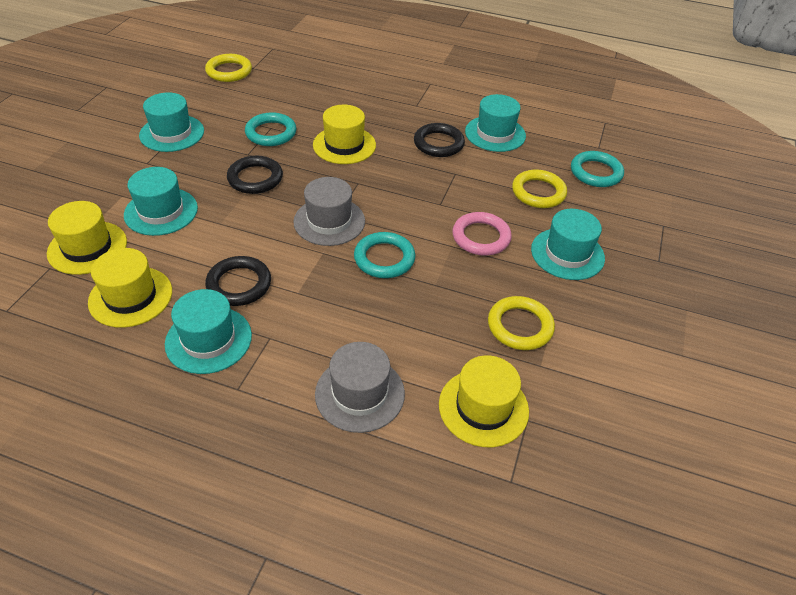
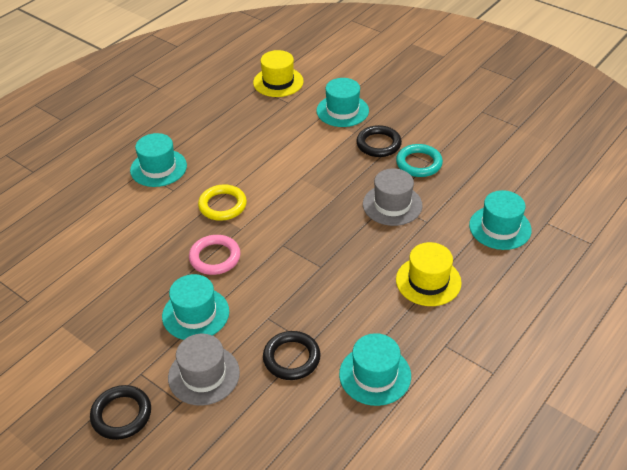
turquoise ring: [245,112,296,146] [354,232,415,278] [571,151,624,187] = 3 -> [396,144,443,177] = 1
yellow hat: [47,201,127,275] [88,248,172,328] [313,105,376,164] [439,355,529,447] = 4 -> [253,50,304,97] [396,242,462,306] = 2
yellow ring: [205,54,252,82] [488,296,555,350] [512,169,567,208] = 3 -> [198,185,247,221] = 1

